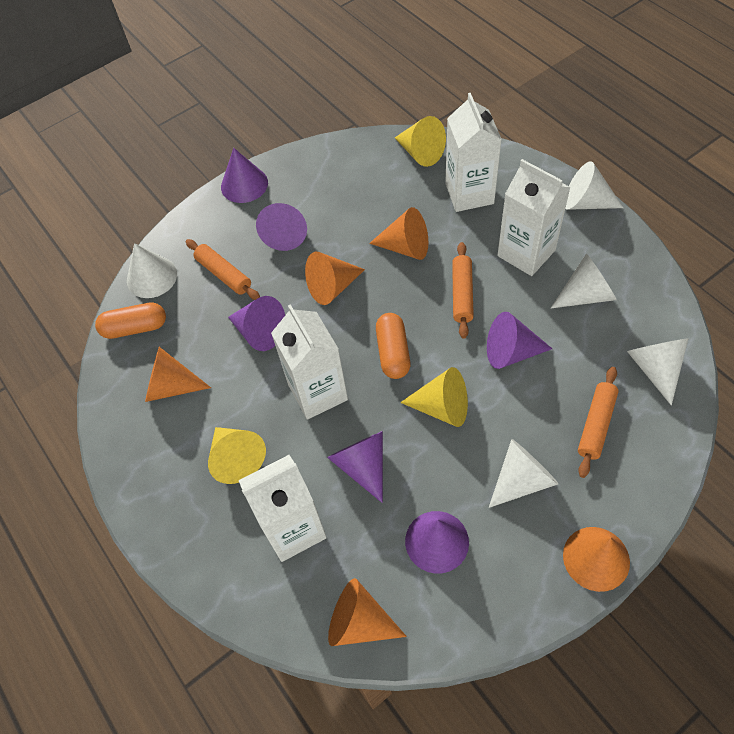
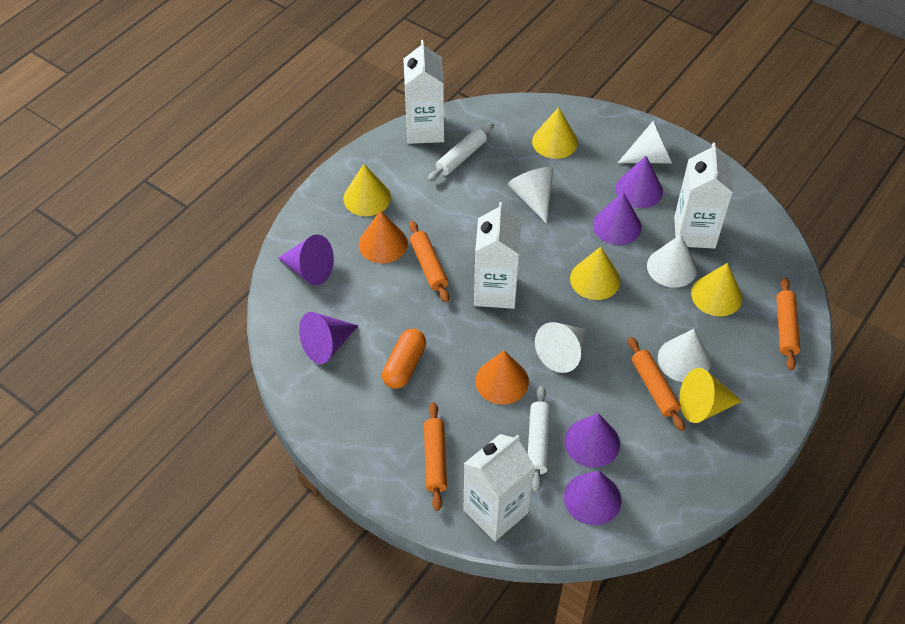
orange capsule: [95,302,166,339] [376,313,410,379] = 2 -> [382,329,426,389] = 1
orange cone: [145,347,211,402] [305,252,365,305] [328,578,407,646] [369,207,428,260] [563,527,630,592] = 5 -> [359,210,408,263] [475,350,529,405] = 2
orange rolling pin: [186,239,260,300] [452,242,474,339] [578,367,618,478] = 3 -> [409,221,449,302] [424,402,447,511] [628,337,685,431] [776,278,800,371] = 4
white rolling pin: none = 0 -> [428,123,494,181] [528,386,551,492] = 2
yellow cone: [208,427,266,484] [395,116,446,167] [400,367,468,427] = 3 -> [343,164,391,216] [532,107,578,159] [570,247,620,300] [680,368,742,423] [691,263,742,316] = 5

